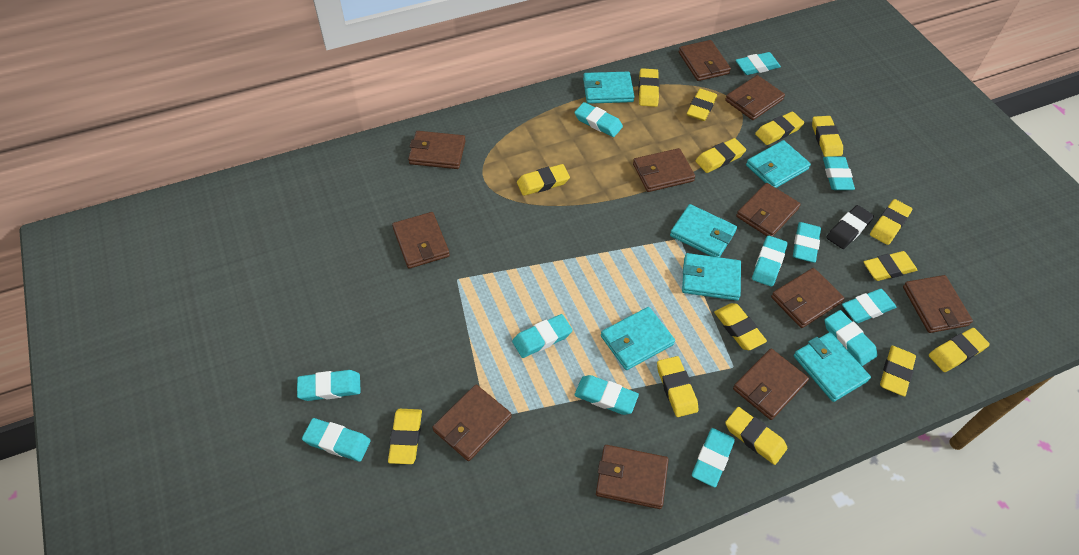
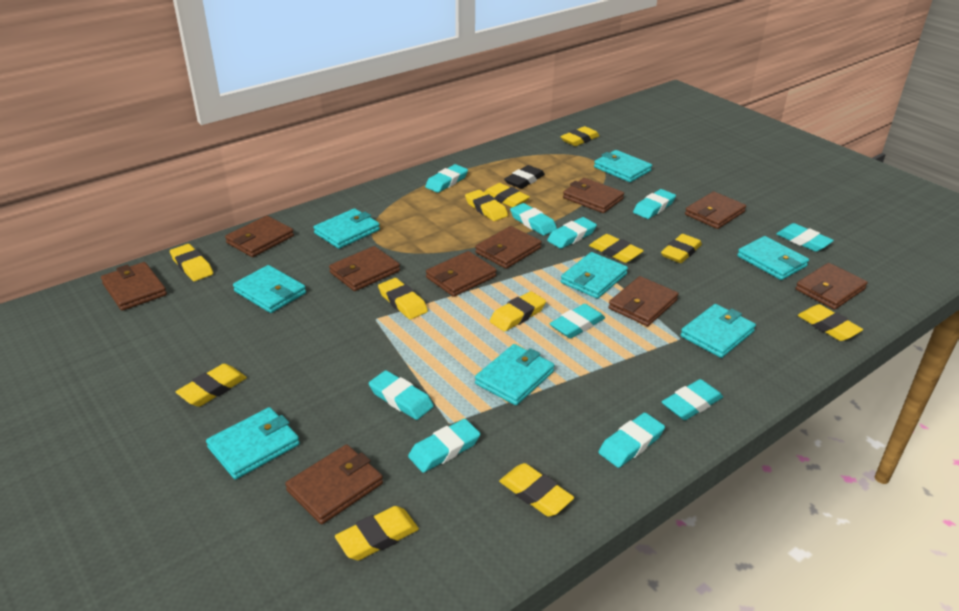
brown wallet: [392,212,450,269] [408,131,466,169] [433,385,512,461] [596,445,669,509] [633,148,695,192] [679,40,731,81] [725,75,785,120] [733,349,809,420] [736,183,801,237] [771,268,845,328] [903,275,973,333] = 11 -> [101,262,167,311] [225,216,294,257] [285,444,383,524] [329,246,400,291] [426,251,497,297] [475,226,542,269] [563,178,624,213] [608,276,679,326] [685,192,746,229] [796,263,868,310] = 10
turquoise eraser: [297,370,361,401] [302,418,371,462] [512,314,573,358] [574,102,623,137] [574,375,639,415] [692,428,735,487] [736,52,781,75] [752,236,788,287] [793,222,821,263] [823,157,855,190] [825,310,877,366] [842,289,896,323] = 12 -> [369,370,434,420] [408,419,481,473] [425,164,468,193] [510,203,557,236] [547,217,597,249] [550,304,605,338] [598,413,665,468] [633,189,676,219] [662,379,723,420] [776,223,834,252] = 10
turquoise wallet: [583,72,635,104] [601,307,675,370] [670,204,737,257] [682,253,741,301] [746,140,811,188] [794,332,871,402] = 6 -> [206,407,300,480] [233,265,306,313] [314,208,380,249] [475,344,555,406] [561,252,628,299] [594,150,652,182] [681,304,756,358] [737,236,809,280] = 8
yellow eraser: [388,409,422,464] [517,164,570,196] [639,68,659,107] [657,356,699,417] [687,89,717,121] [696,138,746,173] [714,303,767,350] [725,407,787,465] [755,112,804,145] [812,116,843,157] [864,251,917,281] [870,199,912,245] [880,346,916,396] [929,328,990,372] = 14 -> [170,244,213,281] [176,364,247,407] [335,506,419,560] [378,278,428,320] [465,190,508,221] [484,183,530,207] [489,291,546,332] [499,463,574,517] [560,126,599,146] [589,234,644,263] [661,234,702,263] [798,304,863,341] = 12

